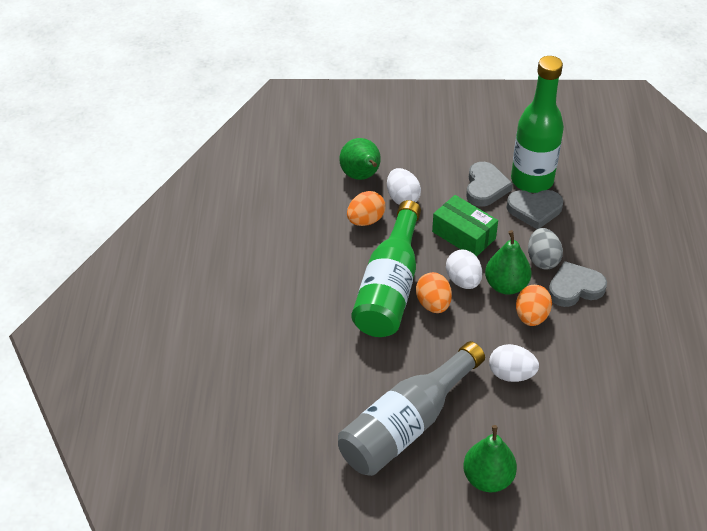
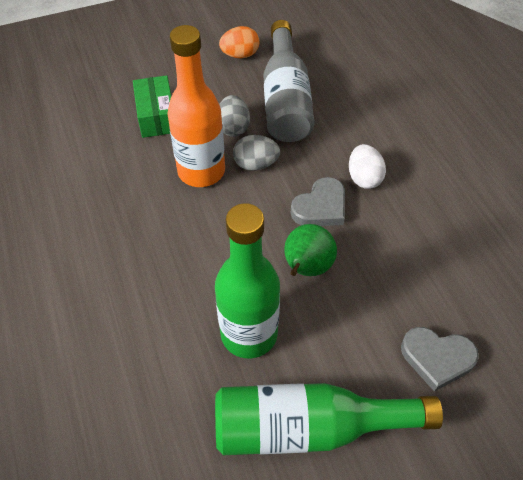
green pear: [339,138,381,180] [463,425,517,492] [485,230,531,295] = 3 -> [284,224,337,276] = 1
grey egg: [528,228,563,270] = 1 -> [219,95,250,137] [233,135,280,171] = 2
grey heart: [466,162,513,207] [507,190,563,229] [548,261,607,307] = 3 -> [291,177,345,226] [401,327,479,392] = 2
orange bottle: none = 0 -> [167,25,225,187] = 1
orange egg: [347,191,385,226] [416,272,452,313] [516,285,552,326] = 3 -> [219,26,260,58] = 1
white egg: [387,168,421,205] [446,249,482,289] [489,344,539,382] = 3 -> [349,144,386,189] = 1

